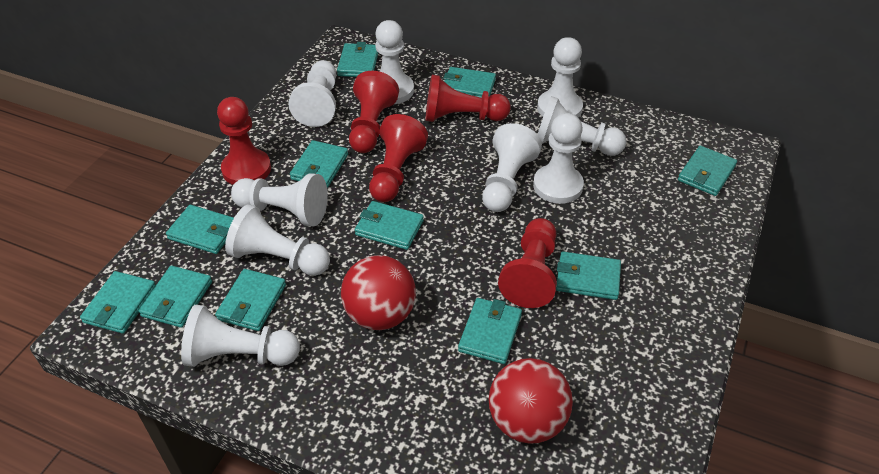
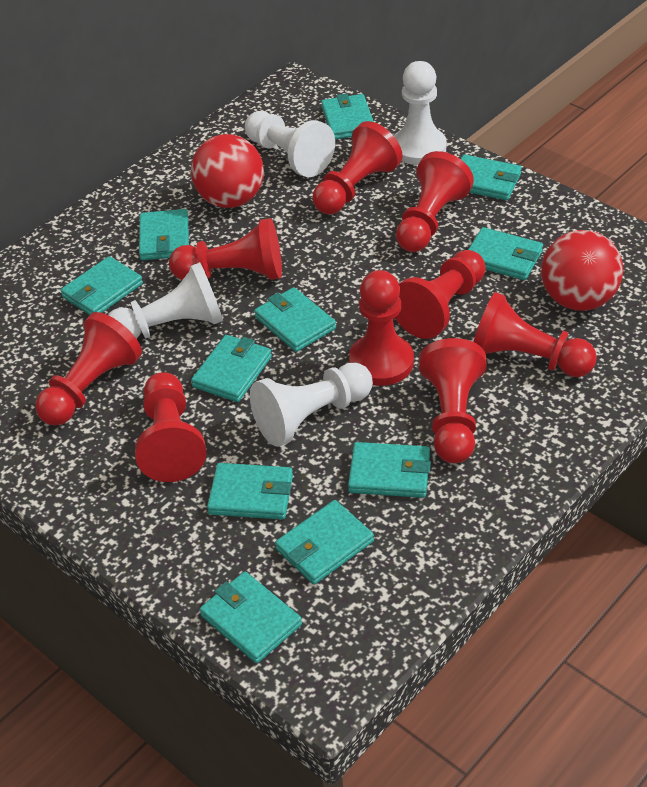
red pawn: [217,97,271,185] [349,71,399,153] [369,114,428,202] [426,75,511,122] [498,218,557,308] = 5 -> [35,312,142,426] [135,372,207,482] [169,218,282,280] [313,121,403,214] [349,270,414,386] [395,250,486,339] [396,151,474,252] [419,338,487,463] [473,292,597,377] = 9
white pawn: [181,305,300,367] [225,204,330,276] [231,173,328,226] [288,60,336,127] [375,20,414,104] [482,123,542,212] [533,113,584,204] [537,37,583,118] [537,96,626,156] = 9 -> [108,262,223,339] [245,111,335,177] [250,363,373,447] [394,61,446,165] = 4

